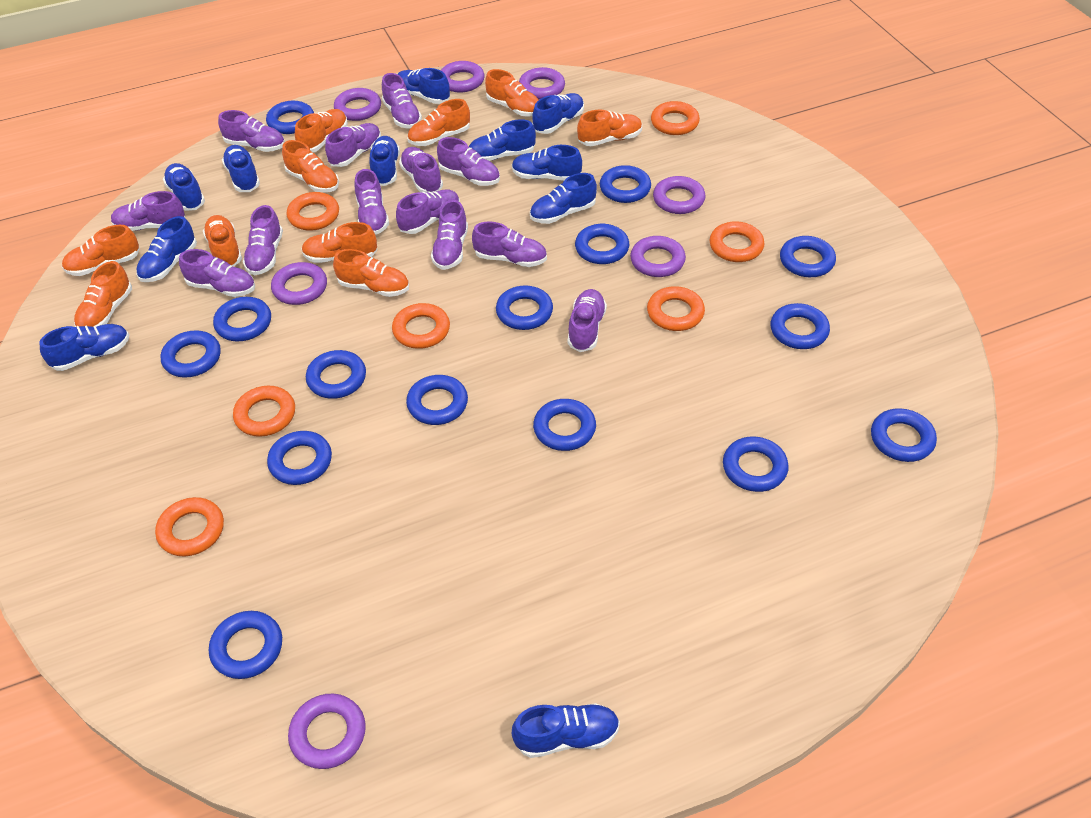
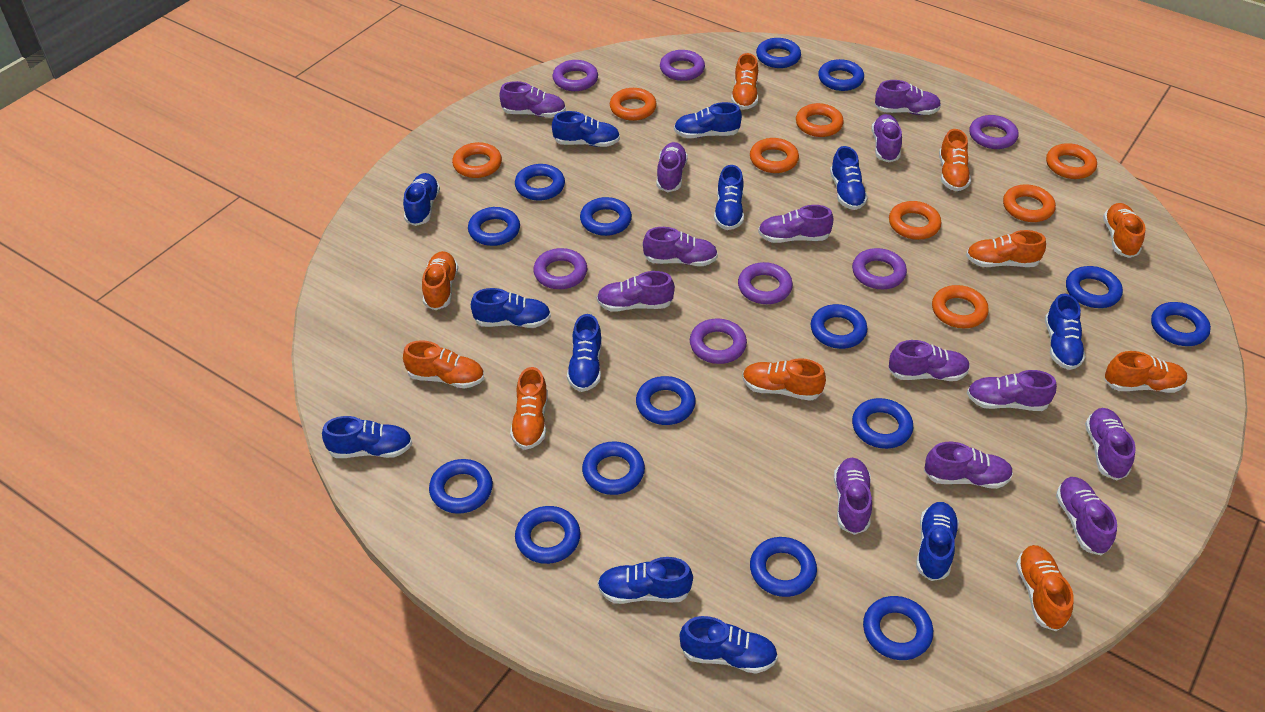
blue shoe: [40,324,129,371] [136,216,197,282] [163,163,205,211] [222,145,260,192] [369,136,400,186] [398,68,450,104] [469,119,536,161] [512,145,582,181] [512,703,620,758] [530,173,597,224] [532,93,584,134] = 11 -> [322,416,412,458] [403,173,440,226] [471,288,551,328] [552,111,620,147] [567,314,602,392] [597,557,693,604] [674,102,742,138] [680,616,778,674] [714,165,744,230] [830,146,868,210] [916,502,959,581] [1045,294,1086,370] = 12
orange ring: [155,497,224,556] [233,386,295,437] [287,192,339,231] [392,303,450,349] [647,286,705,331] [651,101,700,135] [710,221,765,262] = 7 -> [452,142,502,178] [610,88,657,121] [750,138,799,173] [796,103,844,137] [889,201,941,240] [932,285,989,328] [1003,184,1056,222] [1046,143,1097,179] = 8

